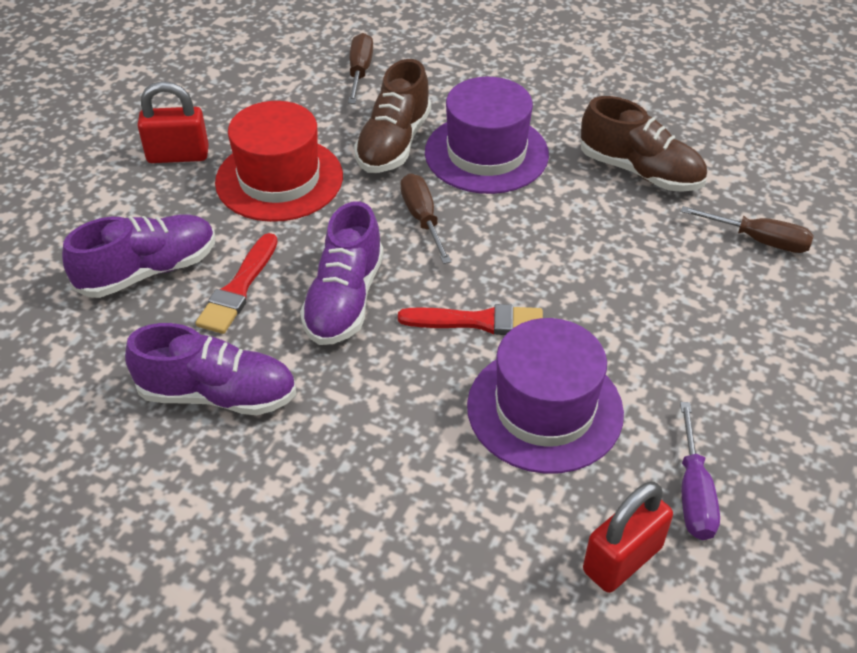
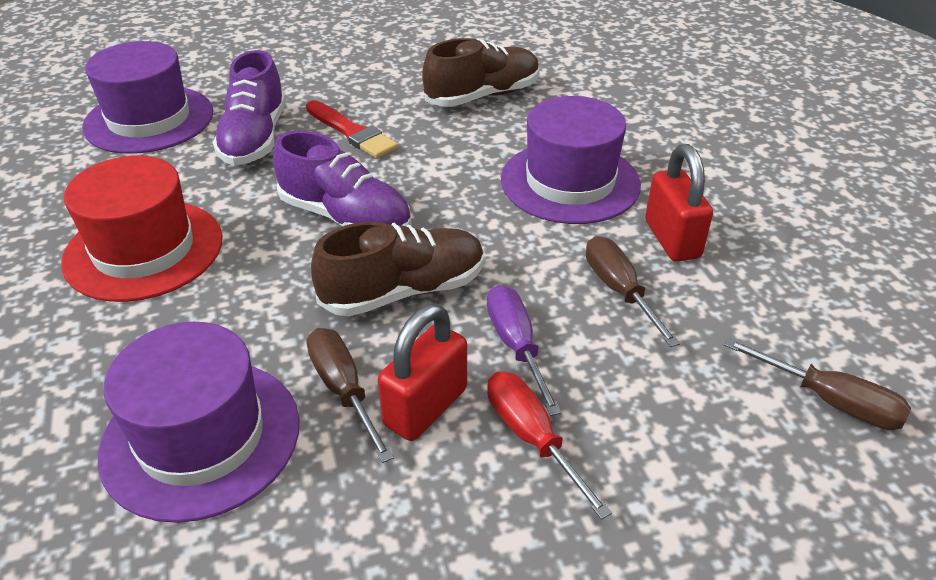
purple hat: [425,77,549,194] [467,318,624,474] = 2 -> [82,41,213,154] [98,322,300,523] [501,96,641,224] = 3
purple shoe: [62,214,215,298] [125,323,296,415] [300,201,383,345] = 3 -> [213,50,286,166] [273,131,411,226] = 2
red brush: [196,233,278,334] [398,304,543,335] = 2 -> [306,100,399,159] = 1
red screwdriver: none = 0 -> [487,372,612,520] = 1

